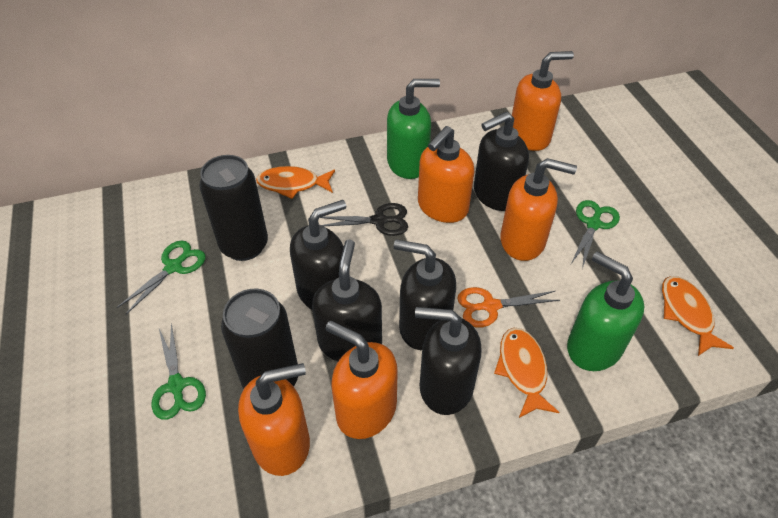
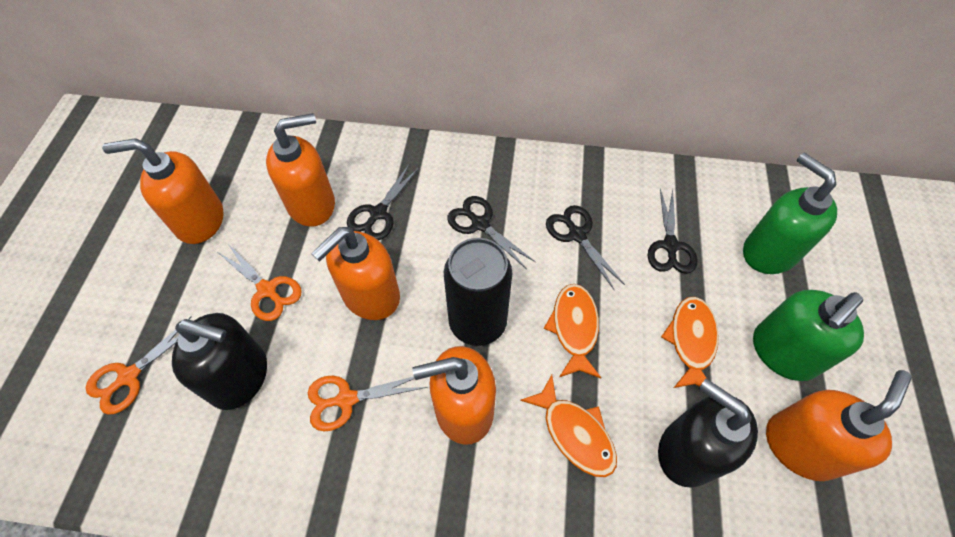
black can: [199,155,268,261] [221,288,298,389] = 2 -> [444,238,513,346] = 1
black scissors: [321,203,408,236] = 1 -> [347,165,419,240] [447,196,535,269] [546,205,625,289] [648,189,697,274] = 4
black soap dispenser: [290,200,346,310] [312,239,382,361] [394,239,456,350] [415,307,481,415] [474,112,529,211] = 5 -> [172,313,267,410] [658,379,758,488] = 2
green scissors: [117,241,205,314] [152,323,206,420] [571,200,620,269] = 3 -> none = 0
orange scissors: [457,287,560,328] = 1 -> [86,317,191,415] [219,244,302,321] [308,376,428,431] = 3

